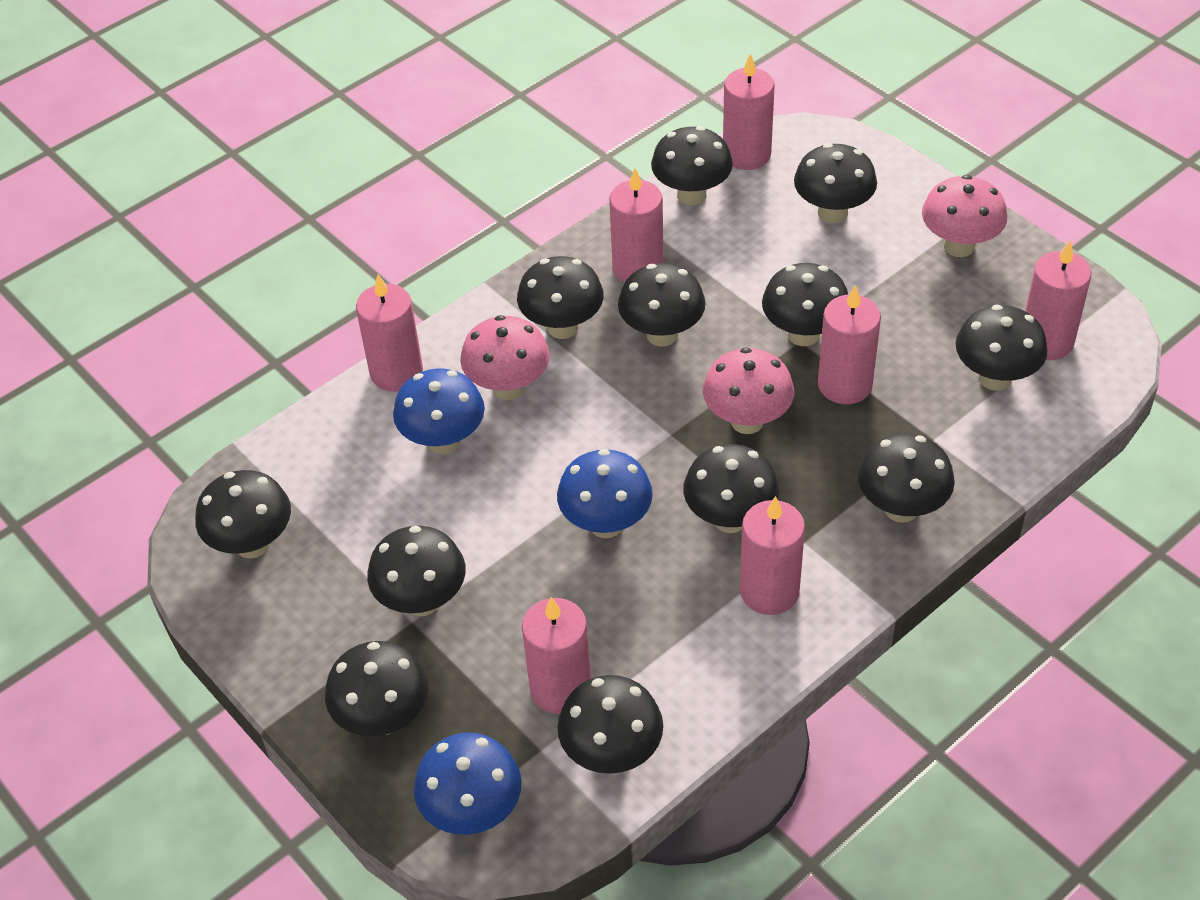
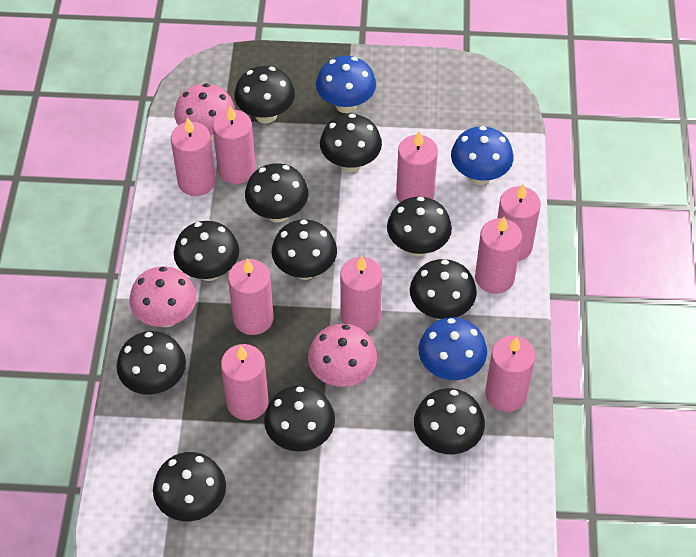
black mushroom: [195,470,291,559] [325,641,428,736] [367,526,466,616] [517,256,604,339] [557,675,663,774] [618,263,706,347] [651,126,733,206] [683,444,779,533] [762,263,848,346] [794,143,877,224] [858,434,955,523] [956,305,1047,391] = 12 -> [117,331,186,395] [153,452,226,521] [174,221,239,281] [234,66,295,124] [245,163,309,223] [264,385,335,452] [271,220,337,280] [320,114,382,172] [387,197,452,256] [410,259,477,320] [414,388,485,454] = 11
pink candle: [356,274,423,392] [522,597,591,714] [609,168,664,283] [723,53,775,170] [740,496,805,615] [818,285,881,404] [1025,241,1091,360] = 7 -> [171,118,216,196] [213,105,256,184] [221,344,269,420] [228,259,274,335] [340,256,382,332] [396,131,438,202] [475,217,522,294] [485,336,536,412] [497,184,541,261] = 9

